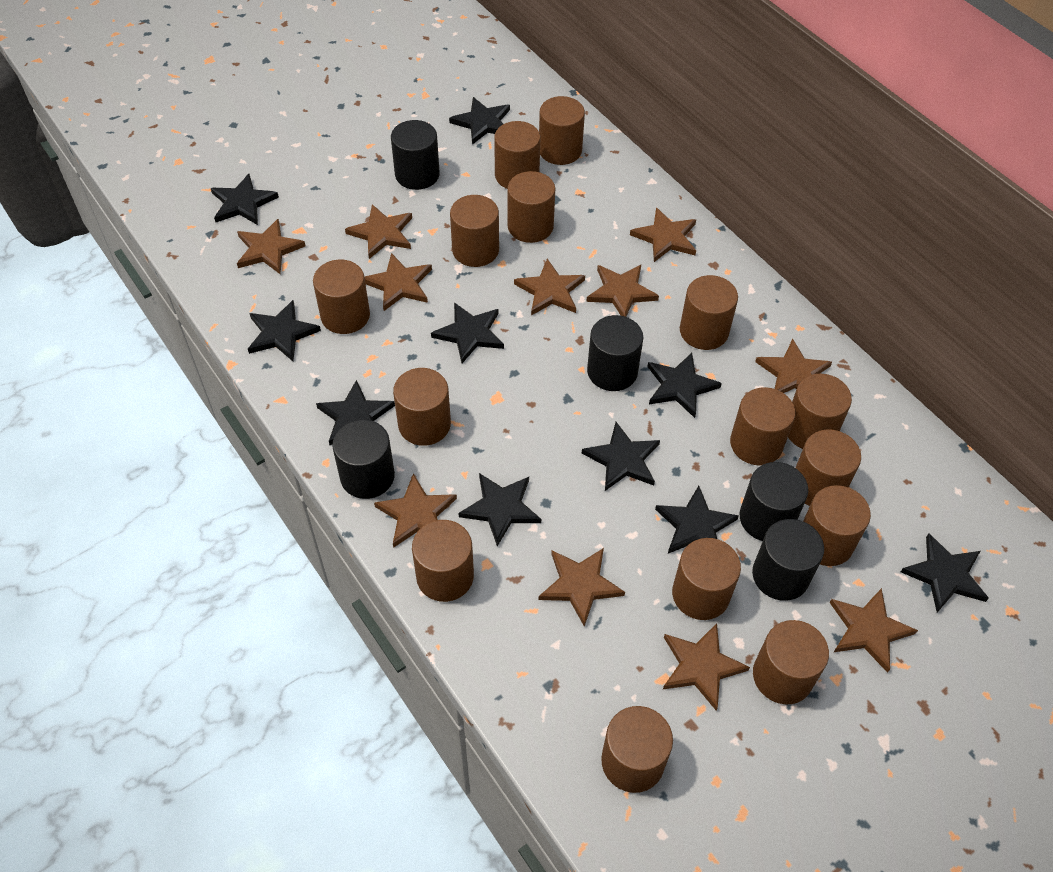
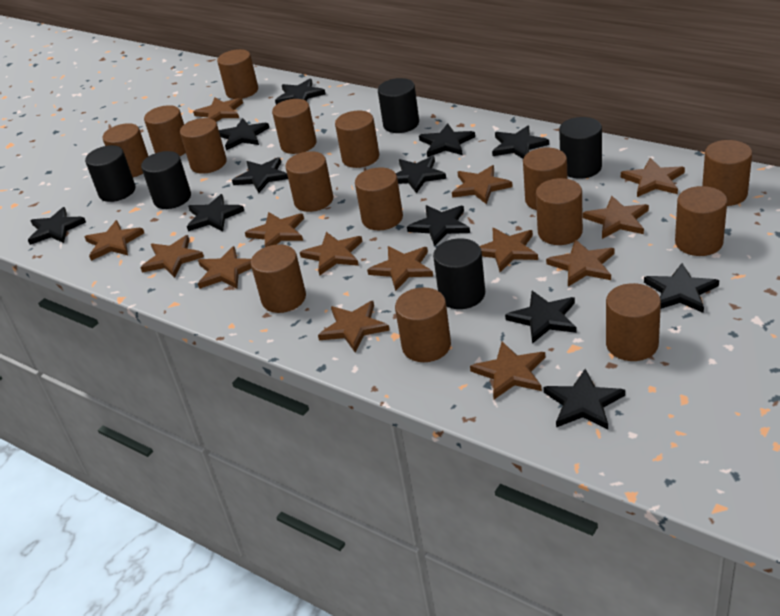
black star: [211,174,279,225] [248,300,321,361] [316,380,395,445] [431,302,504,363] [449,97,510,145] [459,473,541,546] [582,422,660,491] [647,353,722,418] [655,486,739,554] [901,533,989,613] = 10 -> [28,207,86,245] [187,194,244,231] [219,118,269,150] [232,157,288,193] [275,79,325,105] [396,156,446,193] [407,205,470,246] [419,123,475,157] [492,126,549,159] [505,291,577,344] [544,369,625,430] [644,263,719,313] = 12
brown star: [237,219,305,274] [345,204,412,259] [364,253,432,311] [374,473,457,548] [514,259,585,315] [539,548,625,627] [586,265,659,317] [630,207,696,262] [663,623,750,710] [755,339,832,393] [830,588,918,673] = 11 -> [85,220,144,261] [140,235,204,278] [193,97,243,122] [198,246,252,289] [245,212,304,247] [300,232,363,276] [318,301,390,352] [367,246,433,291] [452,165,513,204] [470,342,545,399] [480,228,538,272] [546,239,615,287] [583,196,649,239] [621,158,685,197] = 14

